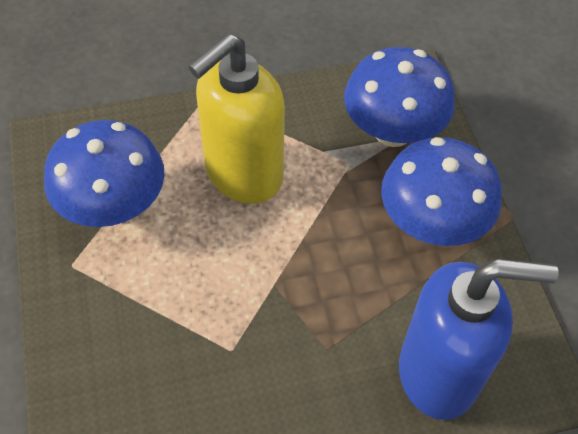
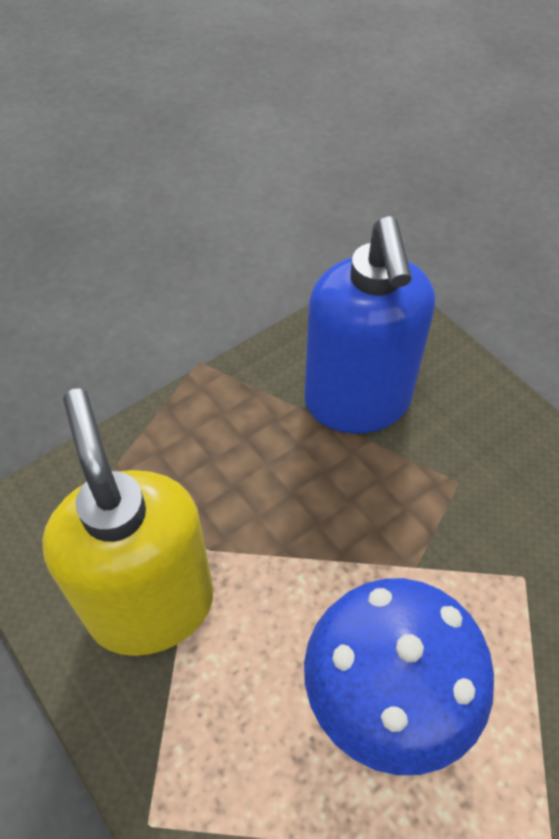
blue mushroom: [44,120,164,227] [344,47,455,147] [381,137,502,246] = 3 -> [304,578,494,775] = 1

